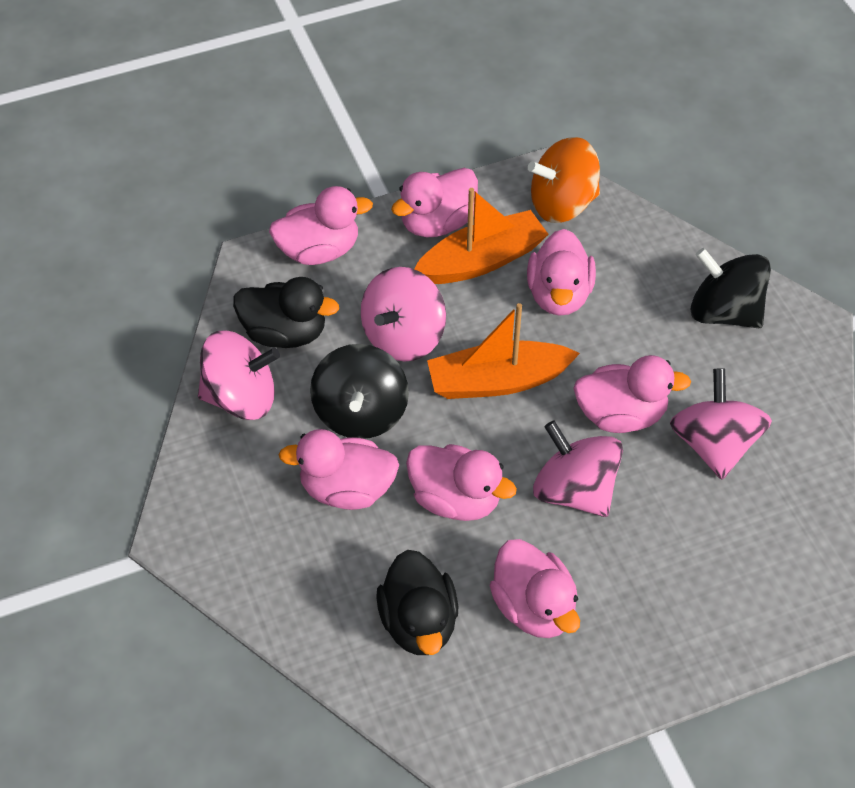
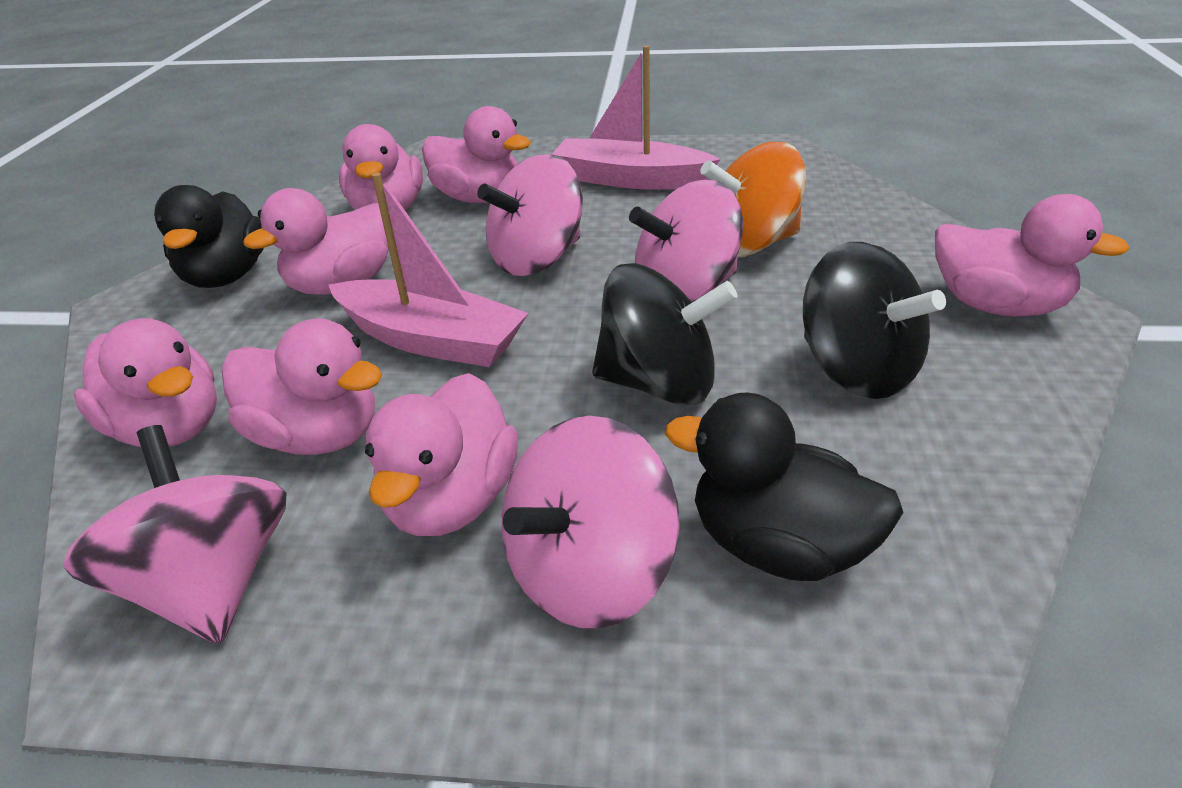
orange boat: [414,188,549,284] [427,303,580,399] = 2 -> none = 0
pink boat: none = 0 -> [329,173,529,367] [552,46,721,190] = 2

